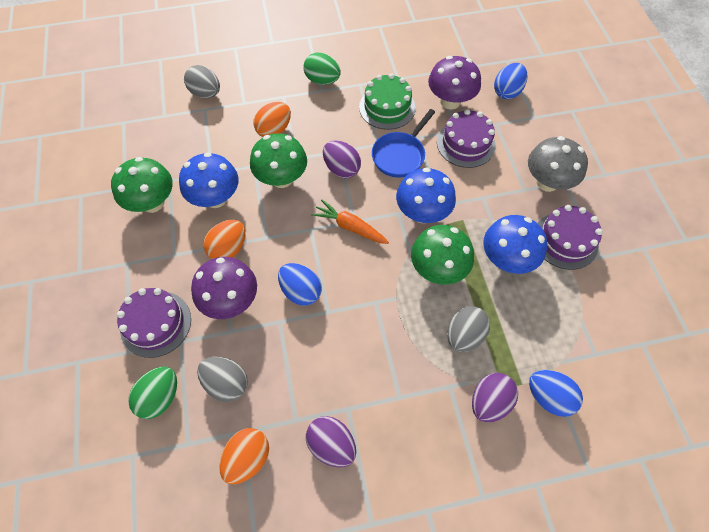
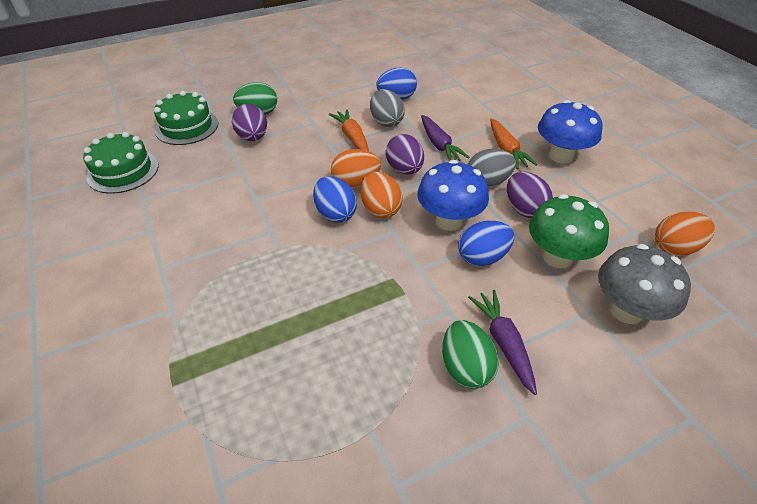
blue mushroom: [179,152,238,208] [396,167,456,223] [483,215,547,274] = 3 -> [417,160,489,231] [538,100,603,164] = 2
blue pan: [372,109,435,177] = 1 -> none = 0
green cake: [359,73,415,130] = 1 -> [83,132,159,194] [154,91,218,145] = 2
green mushroom: [111,157,173,213] [250,133,307,188] [411,225,474,285] = 3 -> [529,194,609,269] = 1
grey egg: [184,65,220,98] [197,357,248,402] [448,306,490,352] = 3 -> [370,89,405,127] [468,148,516,187] = 2
orange carrot: [311,199,389,244] = 1 -> [329,109,369,151] [490,118,538,169] = 2
purple cake: [117,288,191,358] [437,109,496,168] [537,205,603,270] = 3 -> none = 0
purple carrot: none = 0 -> [421,115,470,161] [468,290,537,395] = 2
purple mushroom: [191,257,257,319] [428,56,481,109] = 2 -> none = 0

